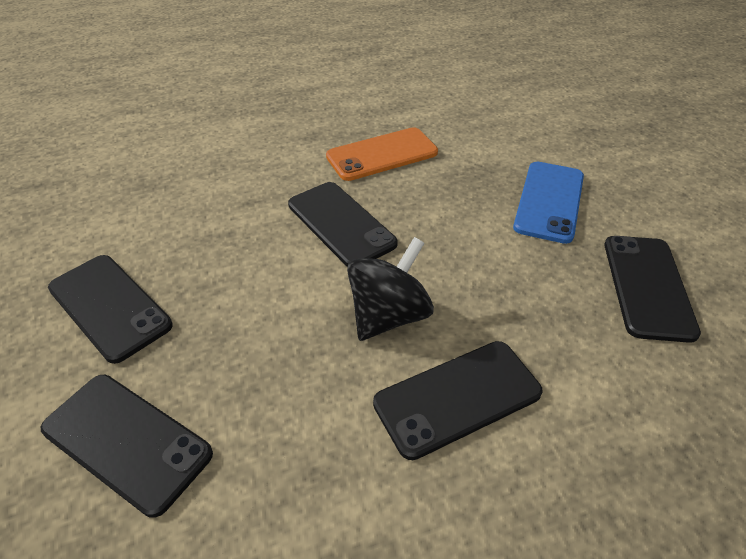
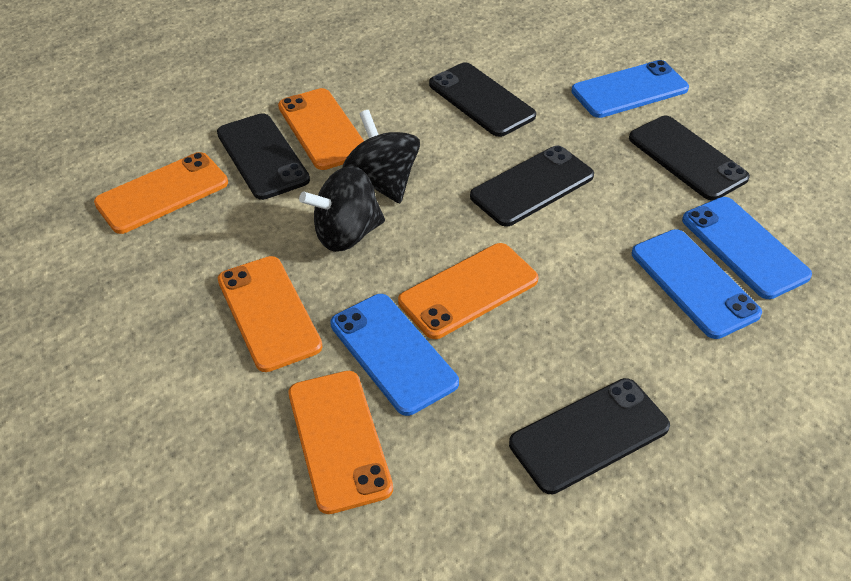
black spinning top: [347,237,434,341] = 1 -> [299,166,385,252] [343,110,420,203] = 2
blue phone: [513,162,584,244] = 1 -> [330,294,459,416] [571,60,689,118] [632,229,762,339] [682,197,812,299] = 4
orange phone: [326,127,438,181] = 1 -> [94,152,228,234] [218,256,323,372] [278,88,364,170] [289,371,393,514] [398,243,538,339] = 5

